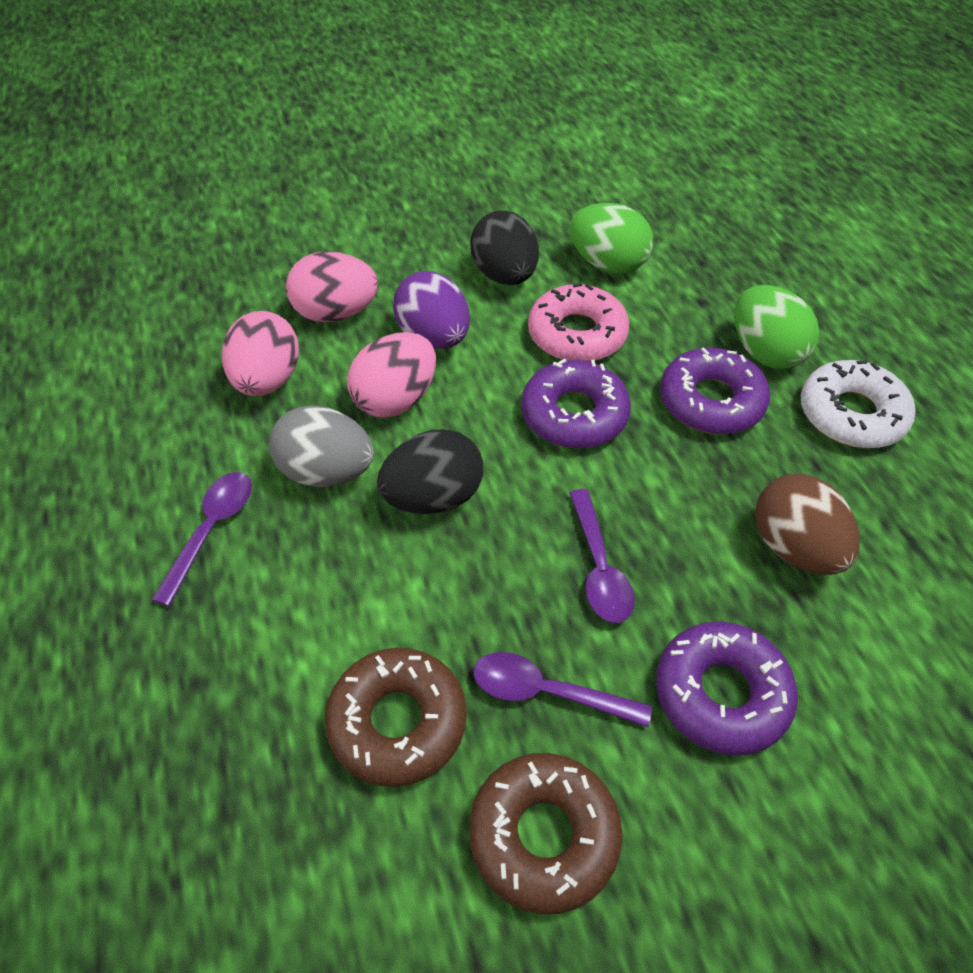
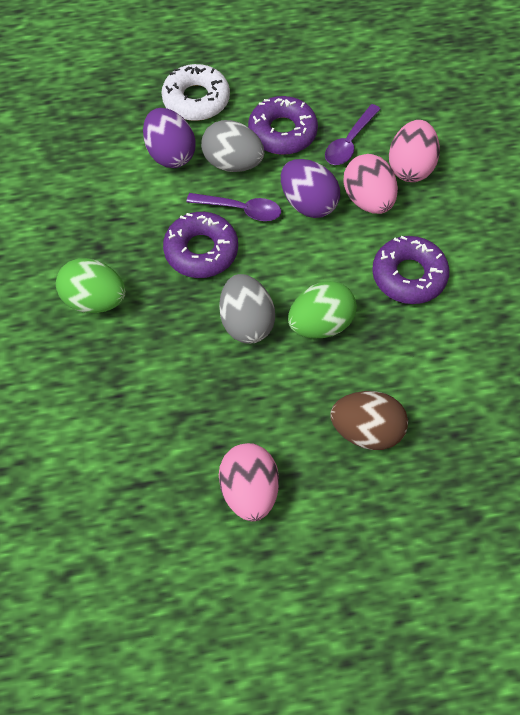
black egg: [377,429,483,514] [470,211,539,285] = 2 -> none = 0
brown donut: [325,648,467,787] [469,753,623,914] = 2 -> none = 0
grey egg: [269,405,374,487] = 1 -> [201,120,264,172] [219,274,275,343] = 2
pink donut: [528,283,629,362] = 1 -> none = 0
purple egg: [393,271,470,349] = 1 -> [143,108,196,168] [281,159,340,218] = 2
purple spoon: [152,472,252,606] [473,652,652,727] [569,489,635,623] = 3 -> [186,193,281,221] [325,104,380,165] = 2

